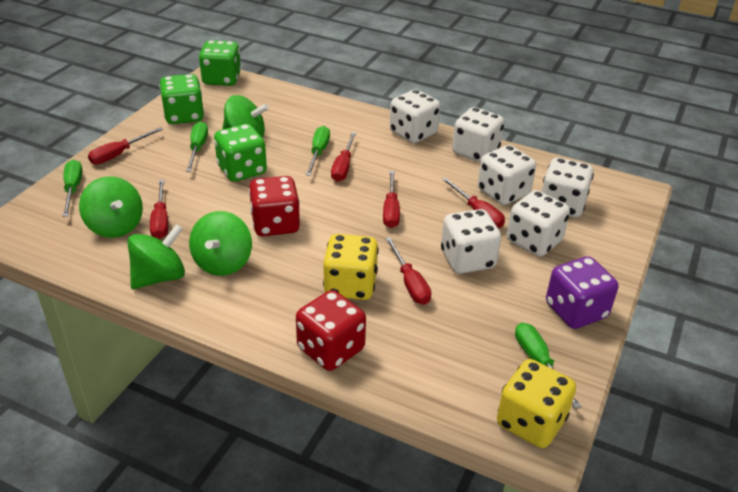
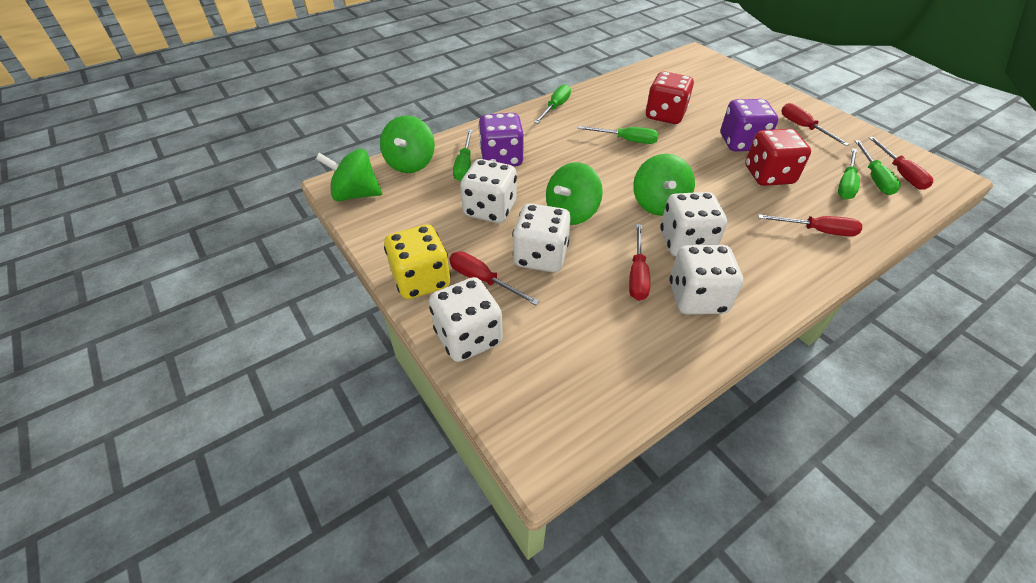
green dice: [159,74,204,124] [199,40,241,86] [214,124,267,182] = 3 -> none = 0
green screwdriver: [63,160,82,217] [186,121,208,171] [306,126,330,176] [515,323,582,409] = 4 -> [453,129,473,181] [534,84,571,124] [578,126,659,144] [838,148,860,199] [855,140,901,195] = 5
purple dice: [546,256,618,329] = 1 -> [478,113,524,166] [721,99,778,152] = 2
red screwdriver: [88,127,163,165] [150,179,168,239] [331,132,356,182] [383,171,400,228] [385,237,431,305] [442,178,505,228] = 6 -> [449,251,539,305] [629,224,650,301] [758,214,862,237] [781,103,849,146] [869,137,933,190] = 5
white dice: [390,89,440,143] [441,209,501,274] [452,107,504,163] [478,145,536,205] [507,190,570,257] [542,158,594,217] = 6 -> [429,277,503,362] [460,159,517,223] [512,203,571,272] [660,192,727,256] [669,245,743,315] = 5
yellow dice: [323,234,379,300] [497,359,576,448] = 2 -> [384,224,451,299] = 1

